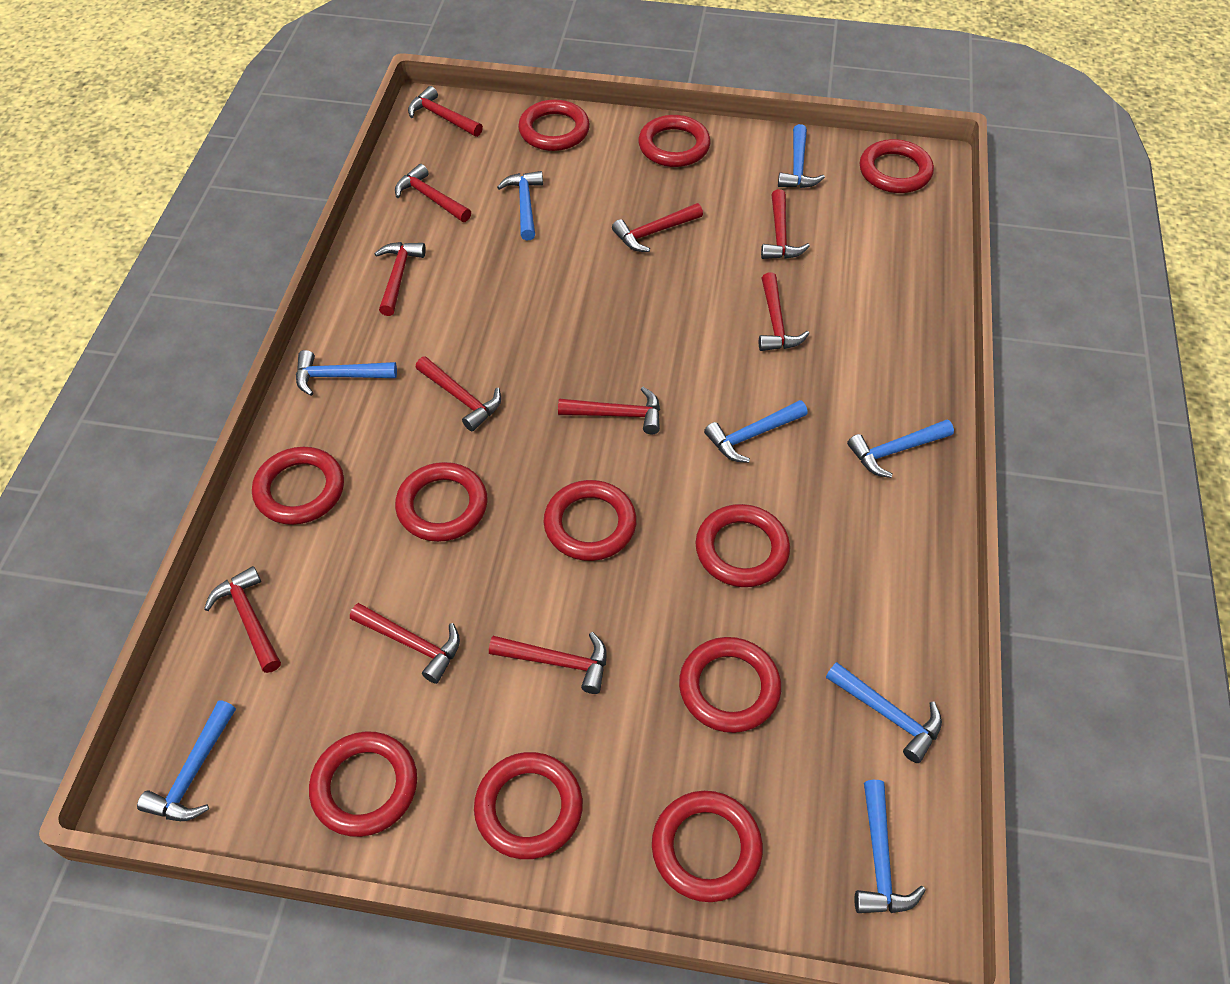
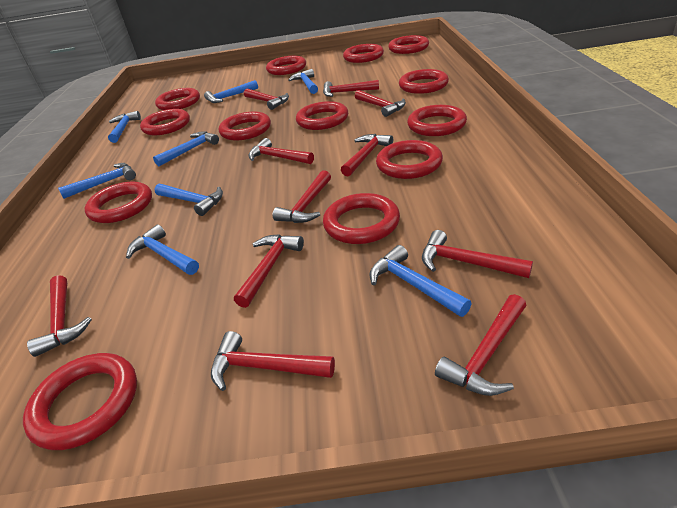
red ring: [252,447,344,525] [309,731,417,837] [395,462,488,542] [474,752,583,859] [518,100,590,151] [544,480,637,561] [638,115,711,167] [652,791,763,902] [679,637,781,733] [695,504,790,587] [860,139,934,193] = 11 -> [23,353,137,450] [85,181,152,223] [140,109,190,135] [155,88,200,110] [219,112,271,141] [266,56,306,75] [296,101,348,130] [323,193,400,244] [343,44,384,63] [376,140,443,179] [388,35,429,54] [399,69,449,94] [407,105,467,136] = 13

